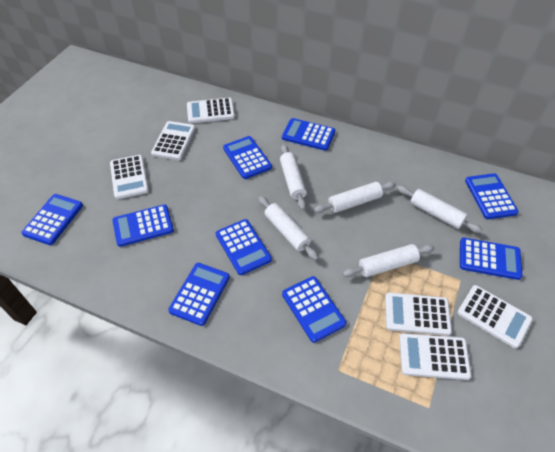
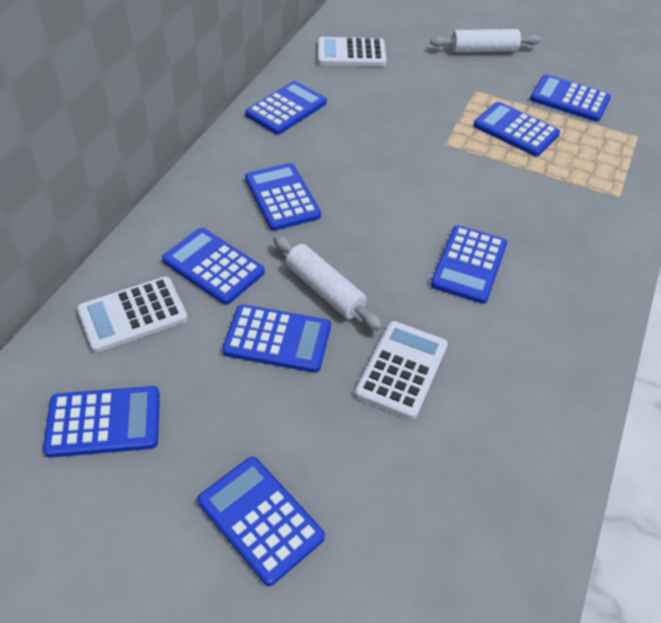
white calculator: [110,155,149,199] [151,121,196,160] [187,98,235,124] [385,292,452,336] [399,333,471,380] [457,285,533,348] = 6 -> [77,276,188,353] [318,37,387,66] [355,321,448,420] = 3
white rolling pin: [258,196,319,260] [280,144,307,210] [314,182,396,213] [343,244,435,277] [397,186,483,233] = 5 -> [273,235,383,331] [430,29,541,52] = 2

